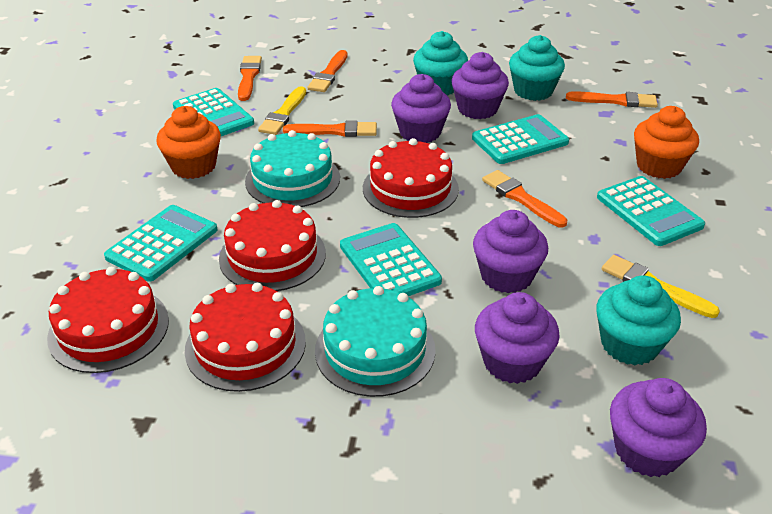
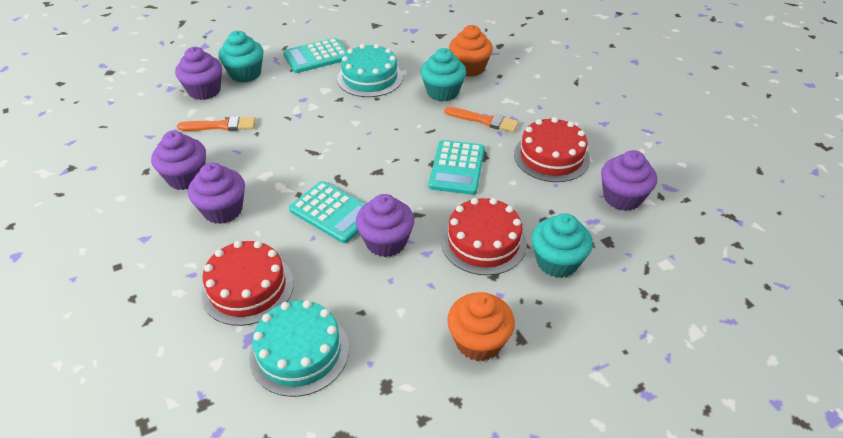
orange brush: [238,56,262,101] [283,120,377,137] [308,50,348,92] [482,170,567,227] [566,91,658,108] = 5 -> [177,116,256,131] [444,107,519,132] = 2
red cake: [47,267,169,373] [185,283,306,392] [219,200,326,291] [363,138,459,218] = 4 -> [201,241,294,326] [441,198,527,275] [514,117,590,182] = 3
turquoise calculator: [104,205,218,282] [173,88,254,136] [340,223,442,296] [472,114,569,164] [597,176,705,246] = 5 -> [283,38,347,73] [289,181,365,243] [428,140,485,195] = 3
yellow brush: [258,86,306,135] [602,255,720,318] = 2 -> none = 0

